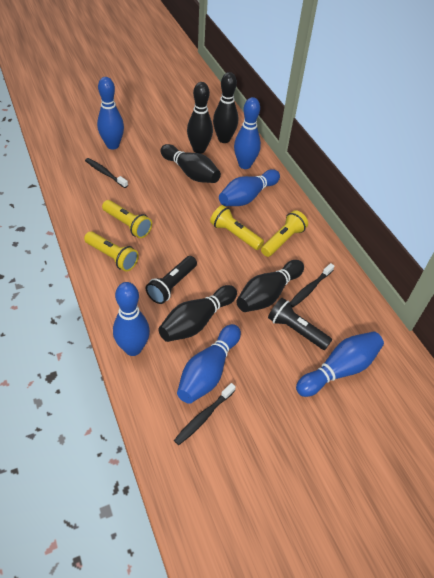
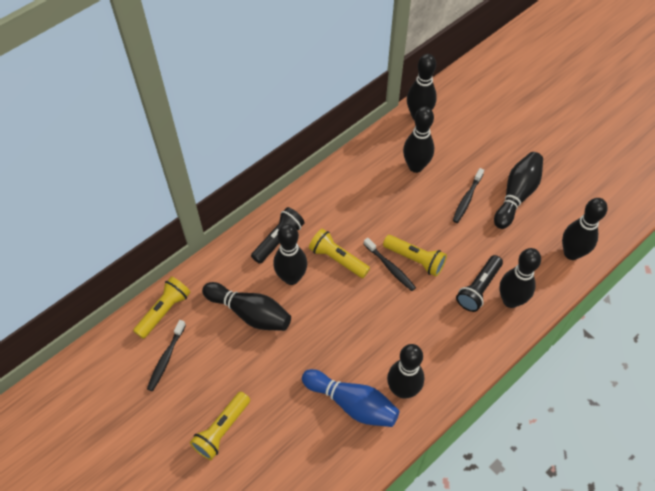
black bowling pin: [158,285,237,342] [160,144,221,183] [187,82,213,154] [213,72,238,143] [236,260,304,312] = 5 -> [202,282,291,331] [273,224,307,285] [387,344,424,399] [403,106,434,173] [407,54,437,119] [494,152,543,229] [499,248,541,308] [562,198,608,260] = 8
blue bowling pin: [97,77,124,150] [113,282,150,356] [177,324,241,404] [219,169,280,206] [234,97,261,169] [296,331,384,397] = 6 -> [302,369,399,427] = 1

